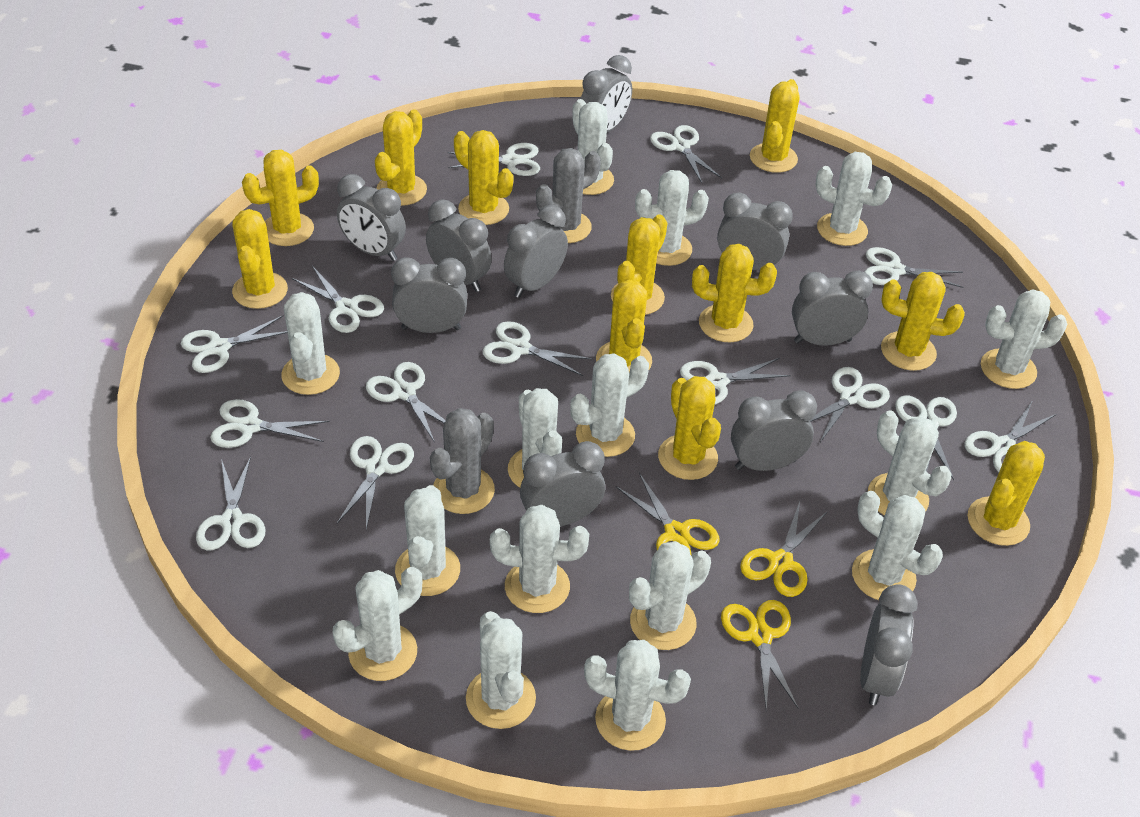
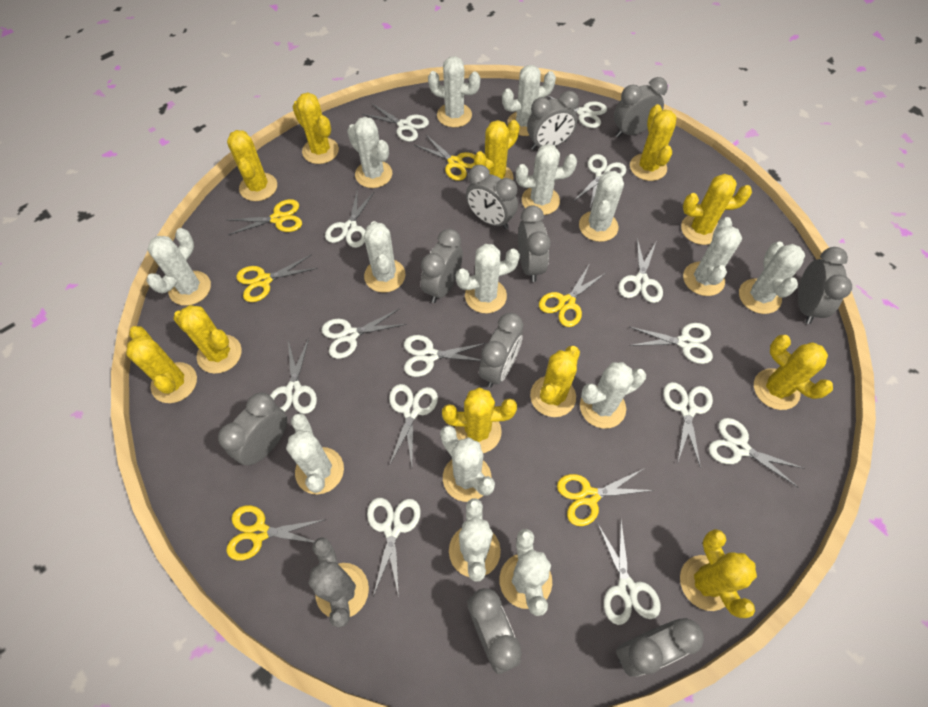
grey cactus: [430,408,495,514] [536,148,601,243] = 2 -> [308,537,369,628] = 1
yellow scissors: [616,473,720,555] [721,600,799,710] [740,502,828,597] = 3 -> [226,505,326,560] [228,199,302,235] [236,254,318,302] [415,134,475,181] [539,263,606,327] [557,469,654,526] = 6

